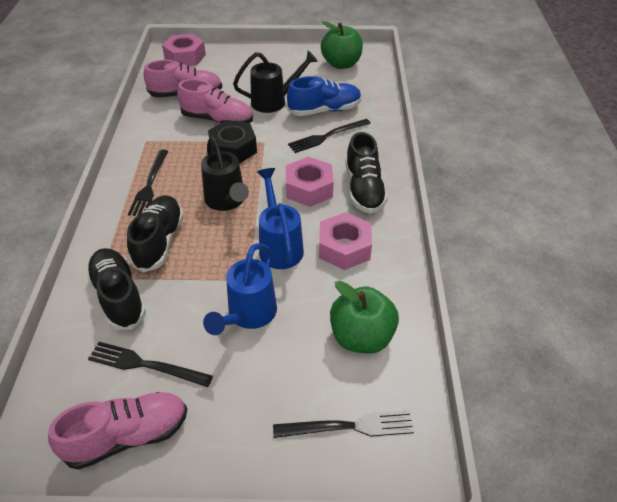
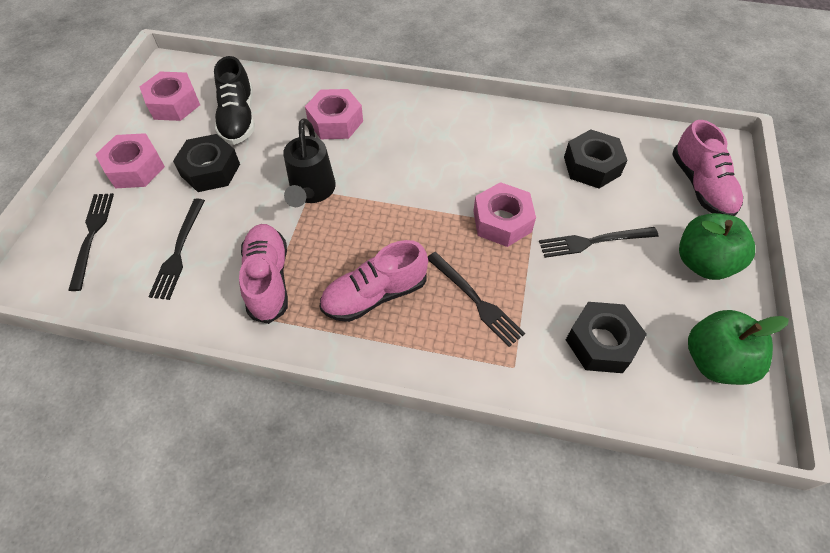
black nut: [208,120,257,164] = 1 -> [173,134,240,192] [564,129,628,188] [566,302,647,373] = 3
black shoe: [86,248,146,330] [127,195,184,272] [345,132,388,214] = 3 -> [214,56,255,145] = 1
black watering can: [201,136,249,211] [233,50,318,113] = 2 -> [283,118,336,207] = 1
blue shoe: [287,76,361,116] = 1 -> none = 0
blue watering can: [203,243,277,335] [257,168,304,269] = 2 -> none = 0
pink nut: [162,33,206,66] [286,157,334,207] [319,212,372,270] = 3 -> [95,133,165,188] [140,71,200,121] [305,89,363,139] [474,182,536,247] = 4

